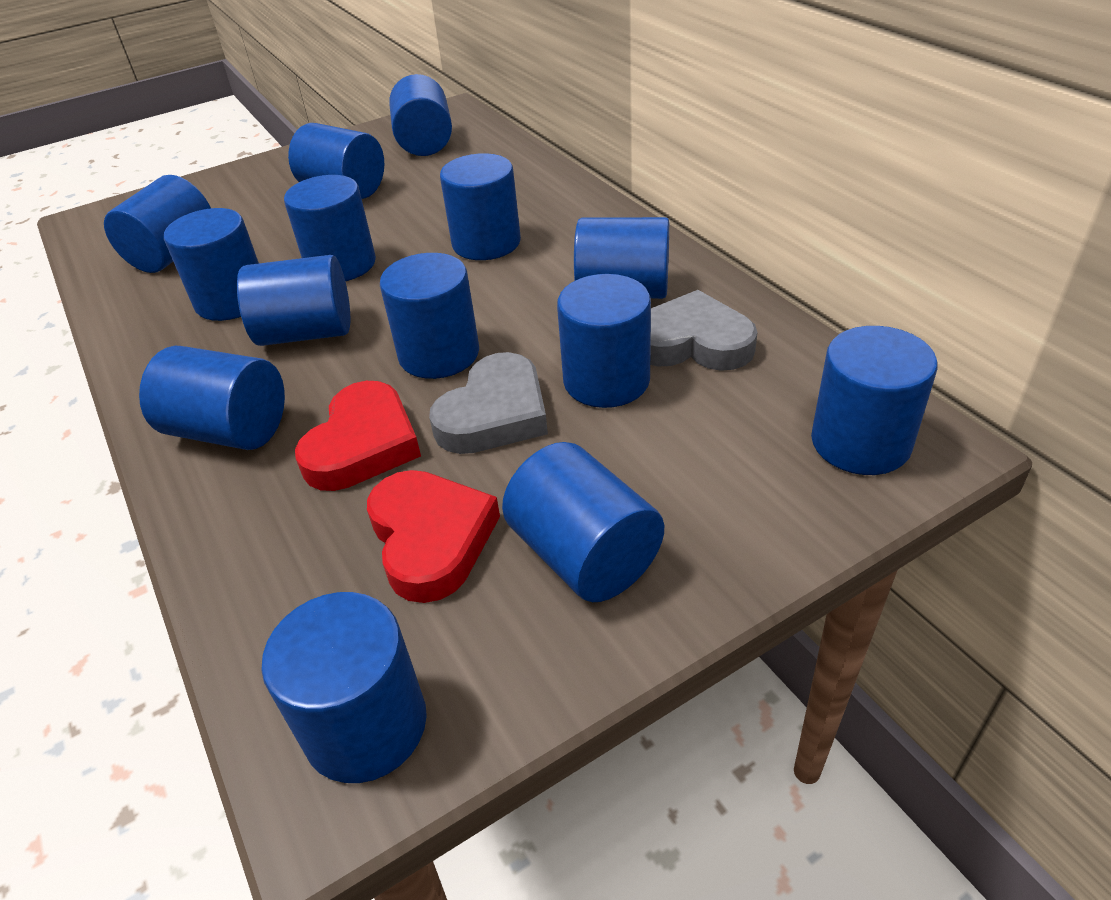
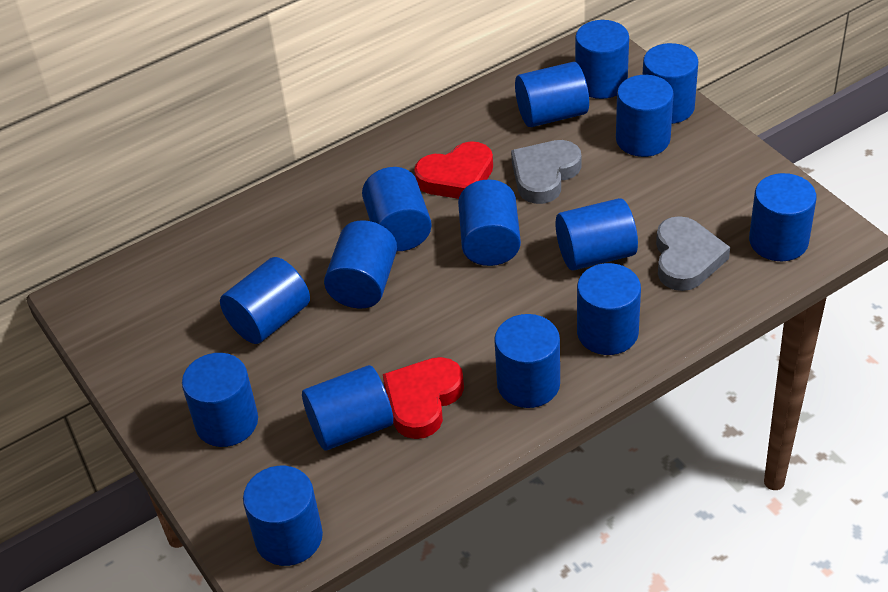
blue cylinder: [104,175,211,273] [139,346,285,450] [164,208,259,321] [237,255,350,346] [261,592,427,783] [284,175,376,281] [288,123,384,199] [380,253,479,379] [389,74,452,156] [440,153,521,260] [502,442,664,602] [557,274,651,408] [574,217,669,299] [811,326,937,475] = 14 -> [182,353,258,447] [220,257,310,344] [243,466,323,566] [302,365,393,451] [324,220,397,309] [362,167,432,251] [458,179,521,266] [494,314,560,408] [515,62,589,127] [556,198,638,271] [575,20,629,99] [577,263,641,355] [616,75,674,157] [643,43,699,124] [749,173,817,261] = 15

